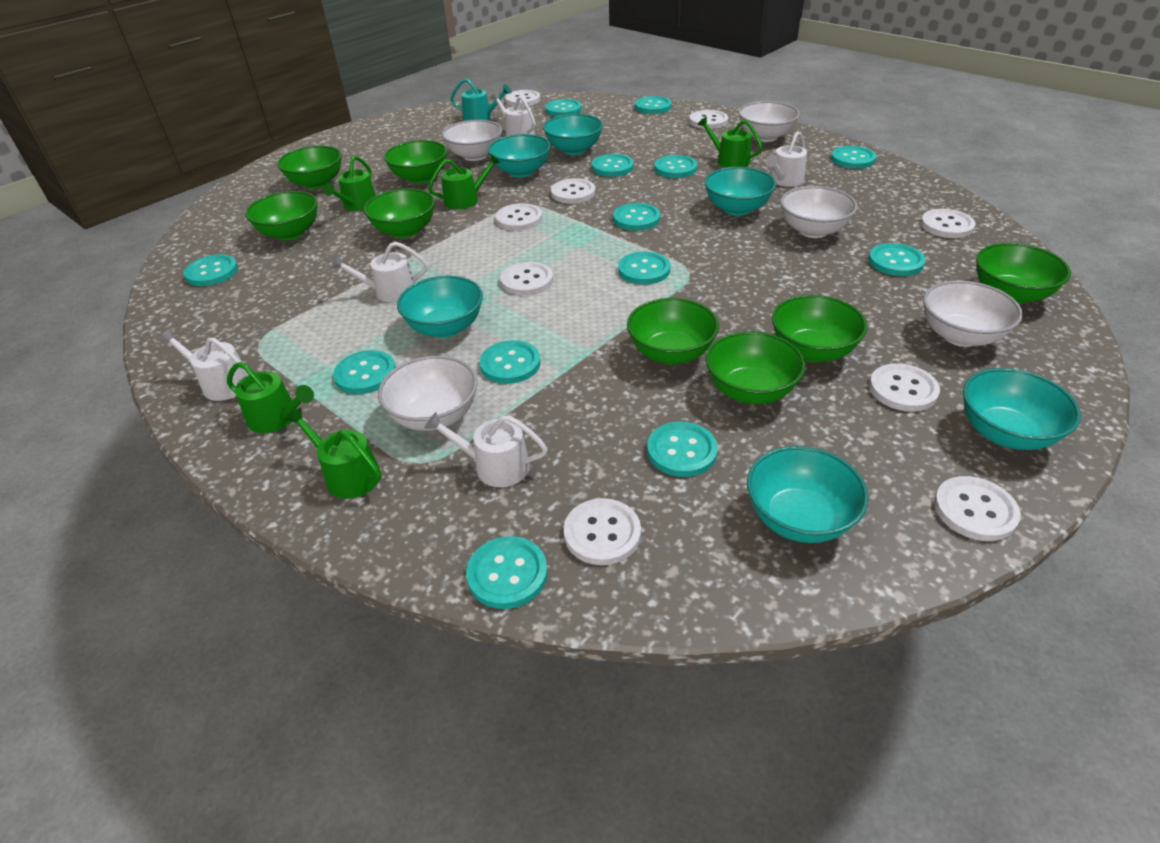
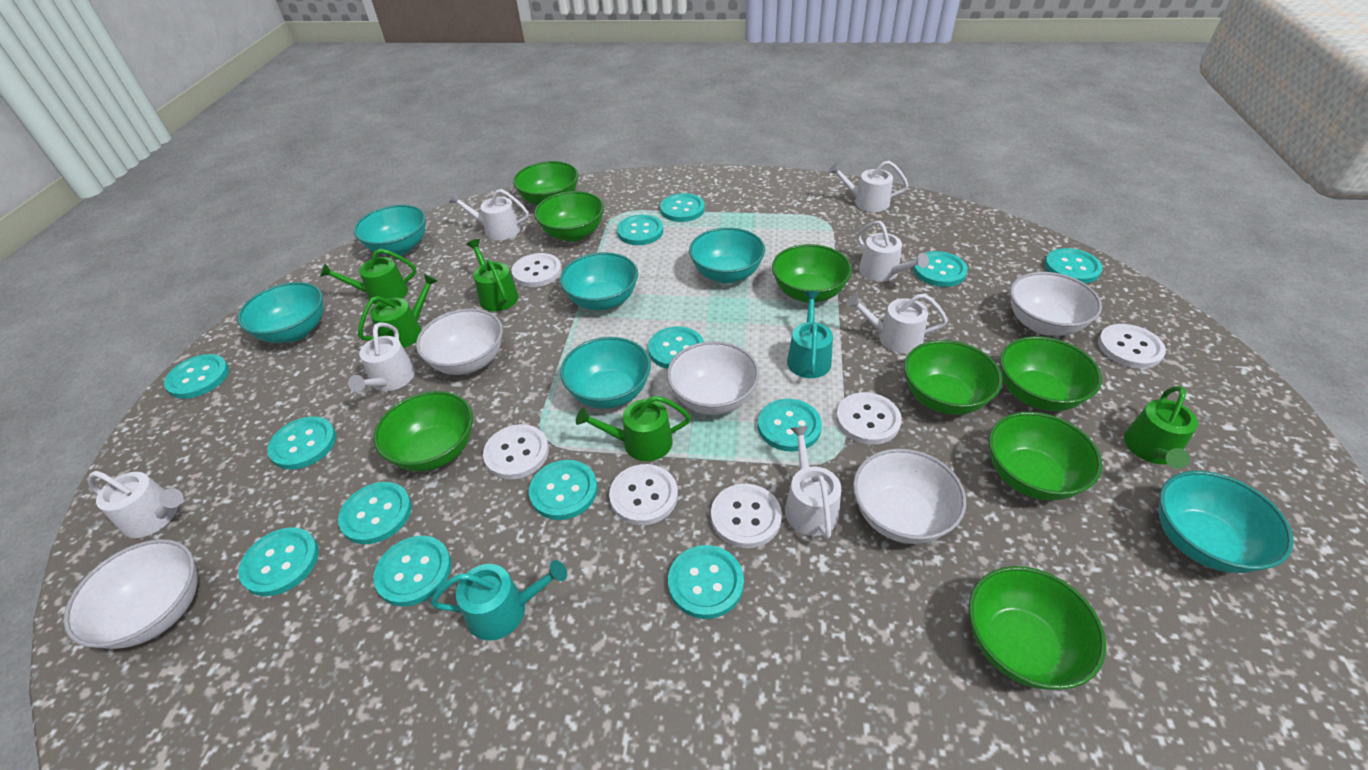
turquoise watering can: [451,79,511,121] = 1 -> [431,560,567,641] [787,291,833,378] = 2
white button: [496,203,542,231] [500,262,553,296] [505,90,540,106] [551,178,595,204] [564,498,641,565] [689,110,728,129] [869,363,940,412] [921,209,975,238] [934,476,1021,541] = 9 -> [483,424,549,479] [511,253,562,287] [609,464,678,525] [711,484,782,548] [836,392,902,445] [1098,324,1166,368] = 6
white watering can: [158,328,249,401] [331,241,428,302] [425,412,548,487] [491,92,536,136] [766,131,807,187] = 5 -> [88,471,183,538] [348,322,415,392] [449,189,529,240] [785,426,841,539] [828,161,909,212] [846,293,948,353] [857,221,929,282] = 7

